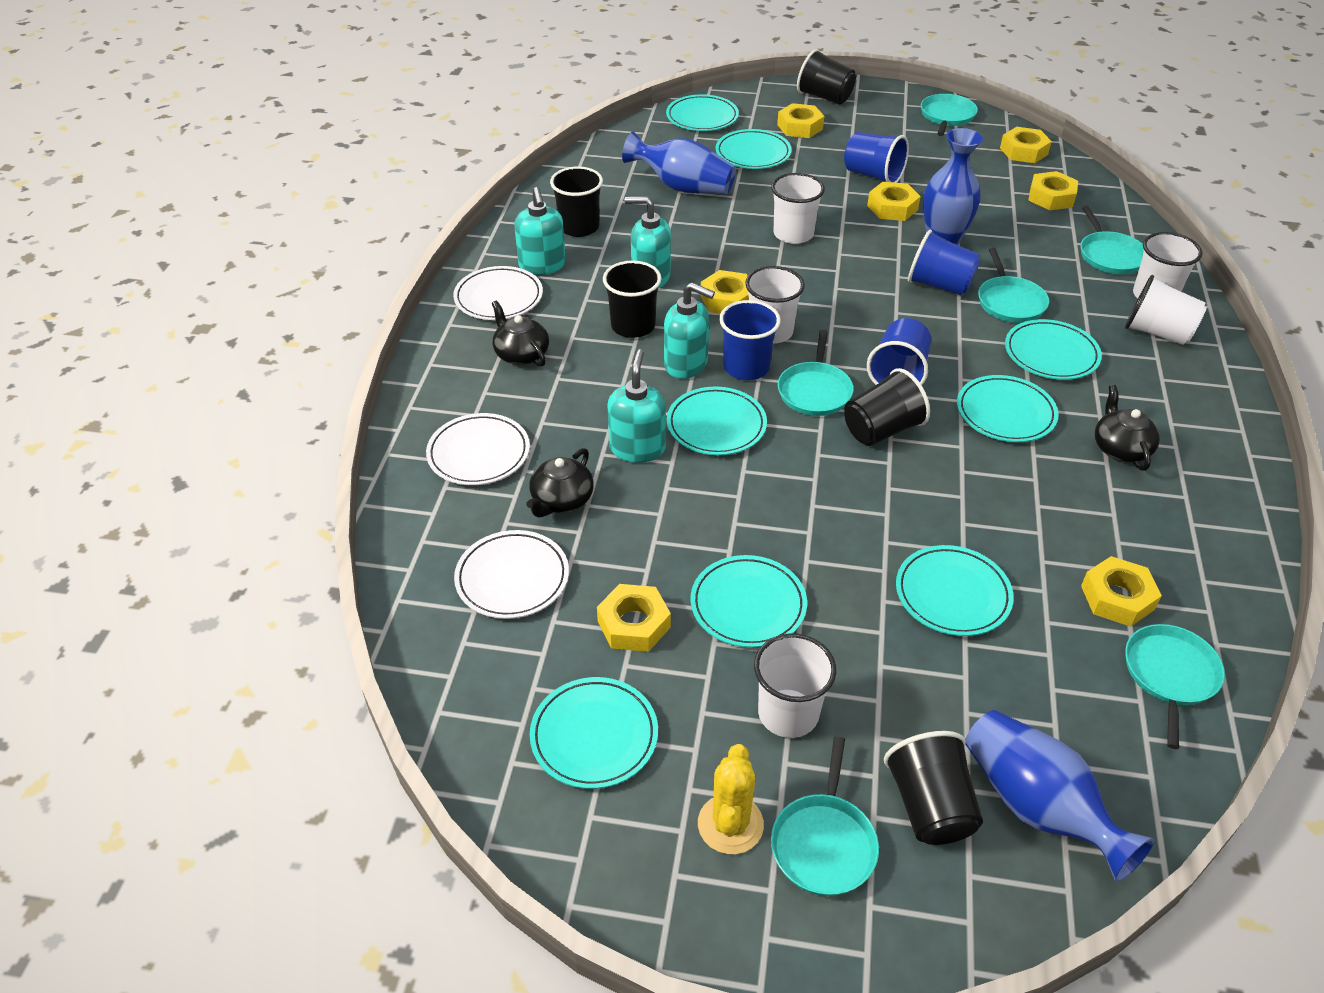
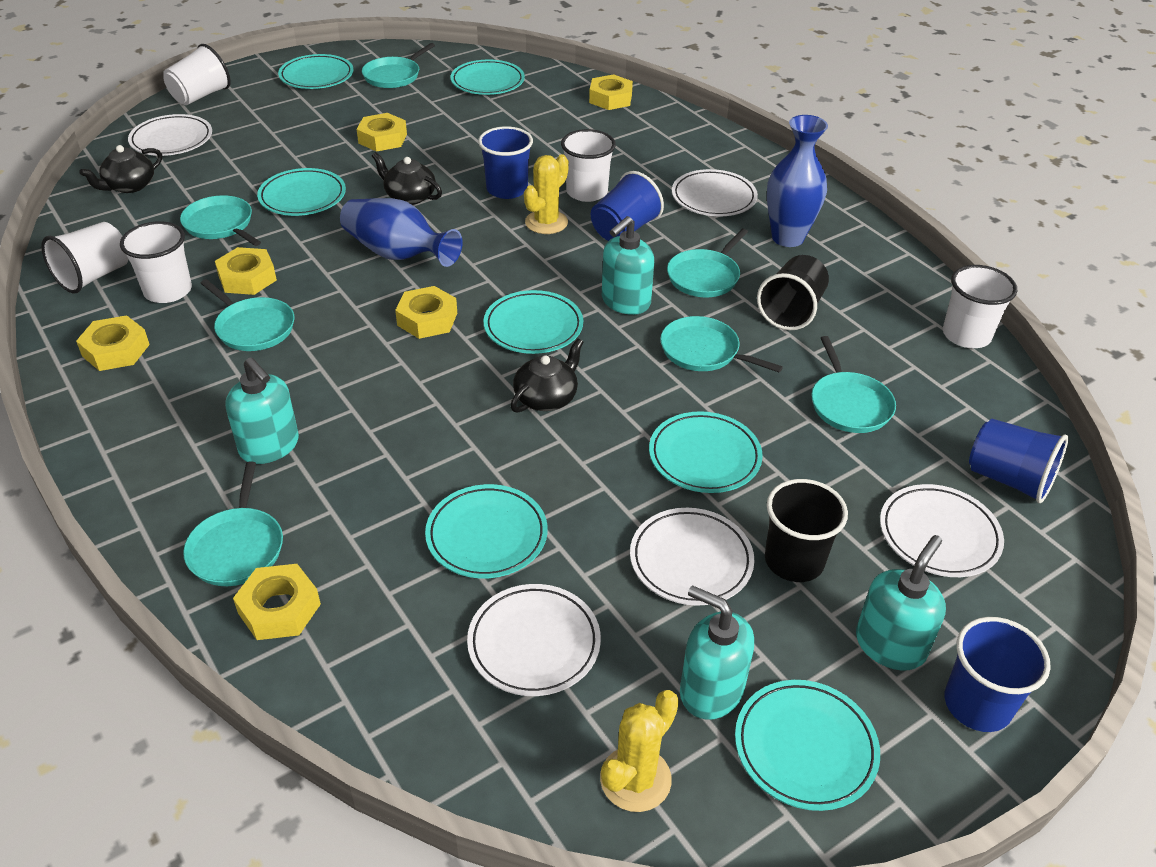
black cup: [550,166,603,237] [603,261,661,338] [797,49,856,105] [844,368,930,446] [884,731,983,845] = 5 -> [757,255,829,330] [765,479,848,582] = 2
blue vase: [622,131,736,194] [923,128,983,245] [965,710,1155,882] = 3 -> [340,198,463,267] [767,115,828,247] = 2
turquoise pan: [771,737,879,896] [778,330,854,416] [921,94,978,136] [978,248,1049,323] [1080,206,1144,274] [1125,624,1225,749] = 6 -> [180,195,261,246] [183,462,283,586] [200,279,295,351] [362,43,435,88] [660,316,783,372] [667,229,748,297] [812,336,896,433] = 7
turquoise plate: [530,677,658,789] [666,94,739,131] [667,387,767,455] [690,555,807,648] [716,129,792,169] [896,545,1014,636] [957,375,1059,442] [1005,319,1102,380] = 8 -> [257,168,346,216] [278,54,353,89] [425,484,548,578] [450,59,525,95] [483,290,583,354] [649,411,763,493] [735,680,880,811] = 7
white plate: [426,413,530,485] [453,266,543,320] [454,530,569,619] = 3 -> [128,114,212,156] [467,584,601,696] [630,508,755,606] [672,169,758,217] [880,484,1004,577] = 5
yellow cactus: [698,744,764,854] = 1 -> [524,154,569,234] [600,690,679,812] = 2
yellow nut: [597,584,671,652] [700,270,749,314] [777,103,824,138] [867,182,921,221] [1000,127,1052,163] [1028,171,1078,210] [1081,556,1162,627] = 7 -> [76,315,150,371] [215,247,277,295] [233,564,321,640] [356,113,407,152] [395,286,457,339] [589,74,633,110] = 6

